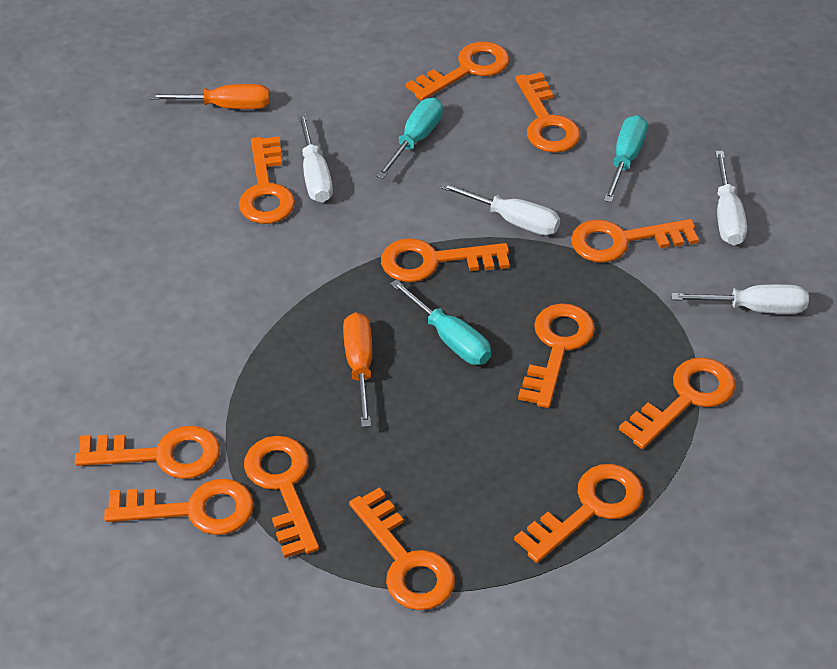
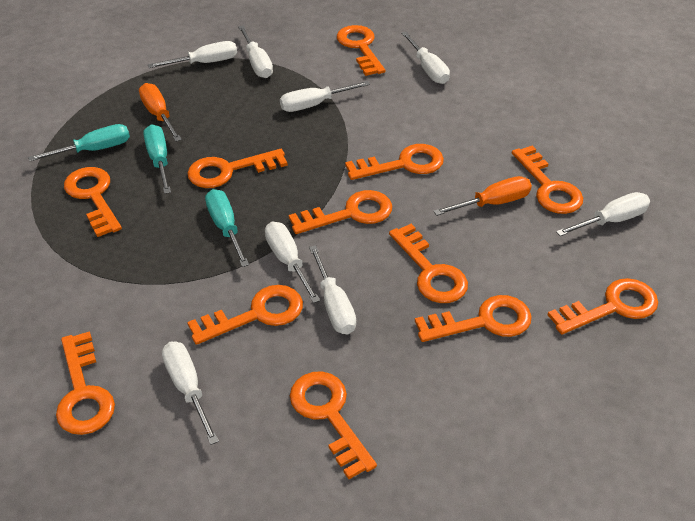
white screwdriver: [298,113,333,203] [440,182,560,235] [671,284,809,314] [715,151,747,245] = 4 -> [148,41,237,68] [162,342,219,445] [238,26,273,78] [265,222,320,303] [280,81,370,112] [309,245,356,334] [401,32,450,84] [556,192,650,236] = 8

